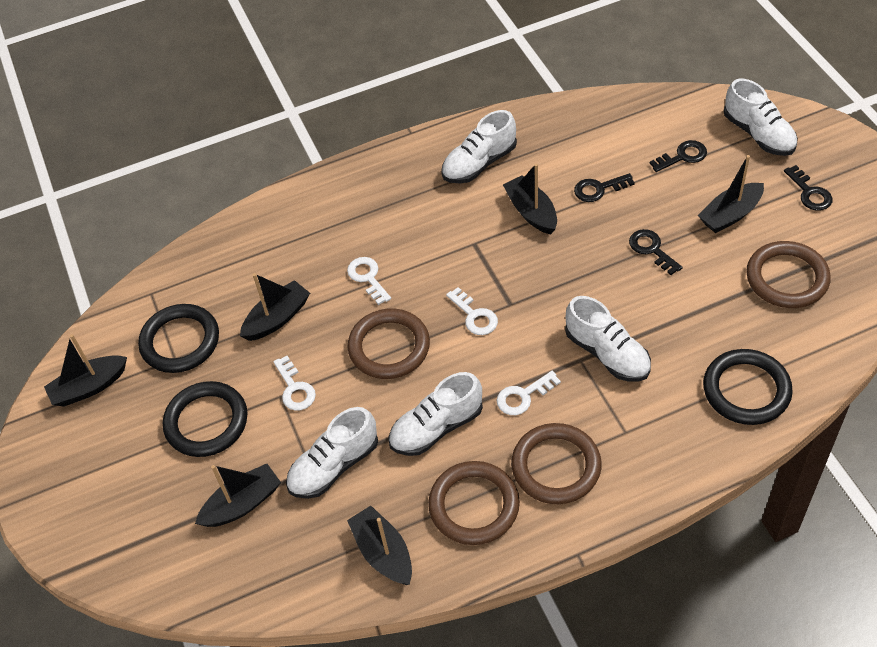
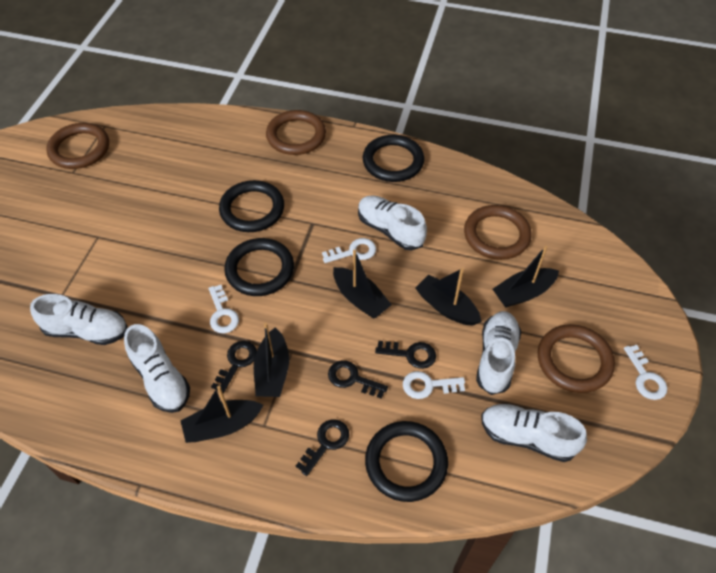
black boat: [44,334,127,407] [195,464,281,527] [240,273,310,341] [347,506,412,585] [503,164,557,235] [698,155,764,233] = 6 -> [180,386,263,443] [254,323,289,397] [333,250,392,319] [415,268,481,326] [493,246,559,308] = 5
black ring: [138,304,219,373] [163,381,247,457] [703,349,793,425] = 3 -> [219,180,284,232] [224,238,294,296] [363,135,424,182] [365,421,448,502] = 4

